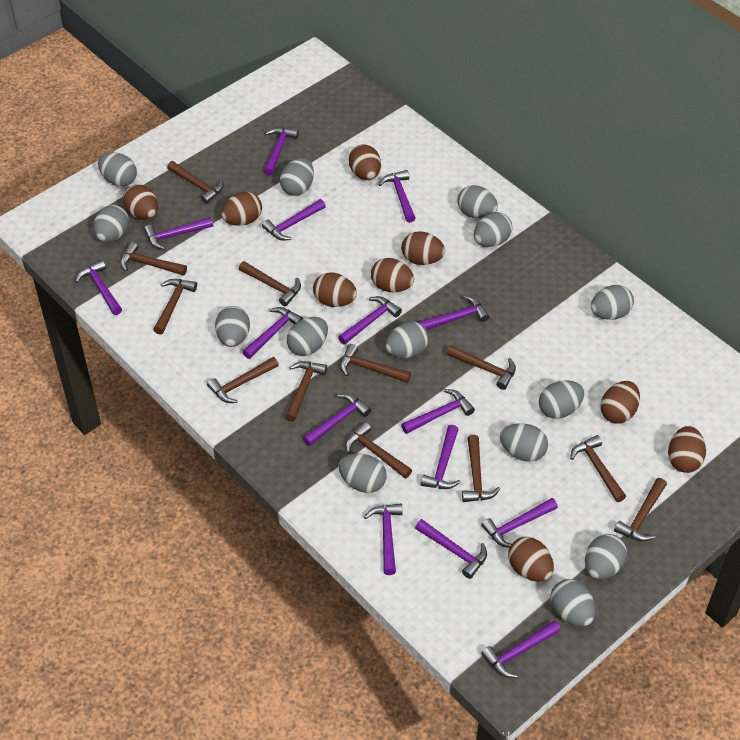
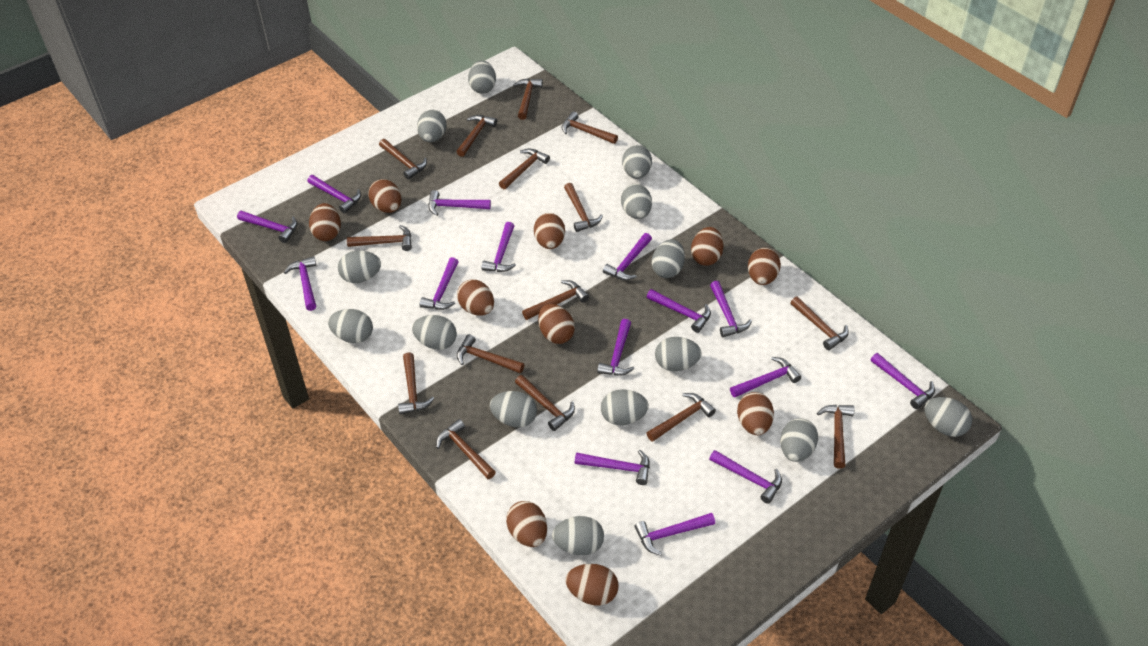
brown egg: [123,184,158,220] [221,192,262,226] [313,273,357,307] [349,144,381,180] [371,258,414,292] [401,231,445,265] [508,537,554,582] [601,381,640,424] [668,426,706,473] = 9 -> [309,203,341,241] [368,179,401,213] [457,279,494,316] [506,501,547,547] [534,213,565,249] [538,304,575,344] [566,564,619,605] [691,227,723,266] [737,392,774,435] [748,248,781,285] = 10
brown hammer: [120,242,187,276] [153,279,197,335] [167,161,224,204] [207,357,279,403] [239,261,301,306] [285,361,327,422] [340,344,411,383] [346,422,412,479] [446,345,516,390] [462,435,500,502] [570,435,626,502] [614,478,667,542] = 12 -> [347,225,412,251] [379,139,427,180] [398,352,434,414] [436,419,496,479] [457,115,497,157] [457,334,524,373] [499,148,550,189] [513,79,543,120] [515,375,575,431] [522,280,589,320] [561,111,618,144] [564,183,603,232] [647,393,716,442] [790,297,849,350] [817,405,855,469] = 15

